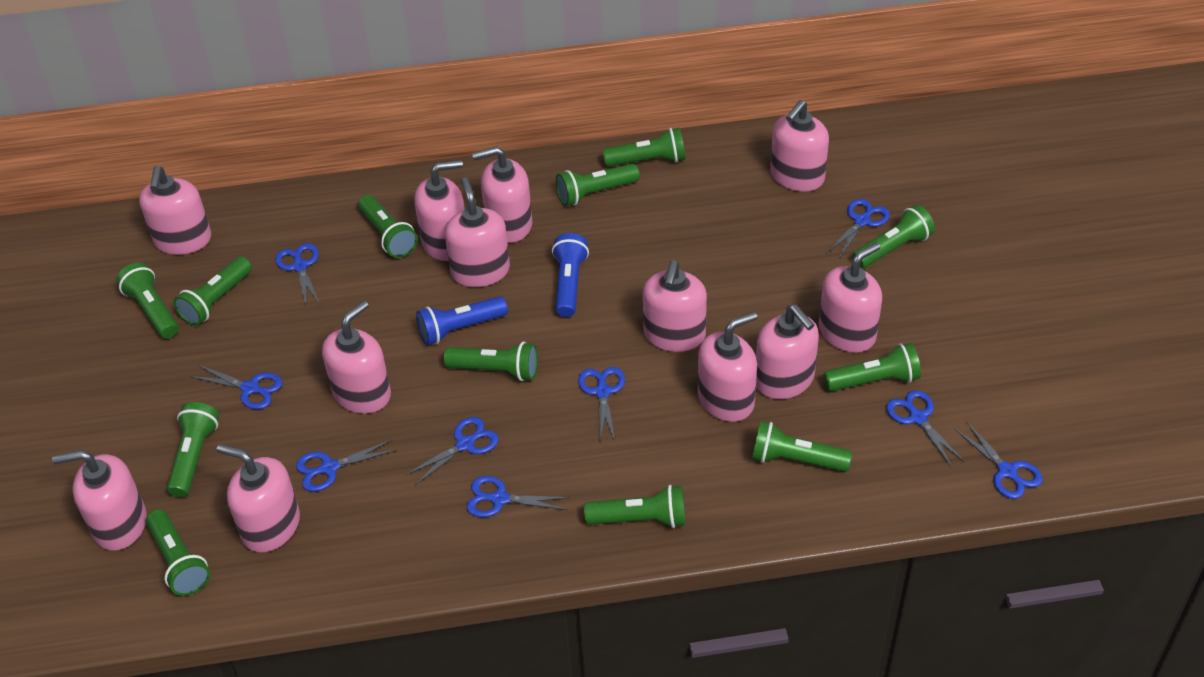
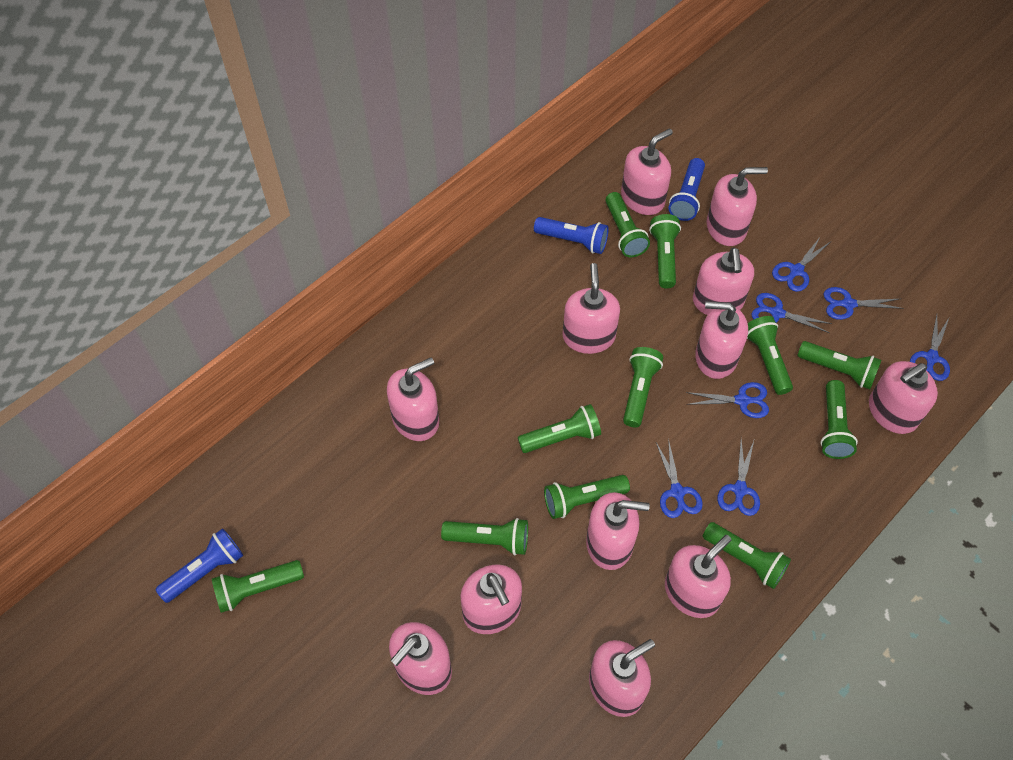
blue flashlight: [416,296,508,345] [552,233,589,317] = 2 -> [156,528,243,603] [534,217,609,254] [668,158,705,221] = 3
blue scissors: [190,365,283,410] [275,243,320,305] [296,440,397,492] [406,417,499,485] [466,476,570,518] [578,367,625,441] [827,199,890,258] [886,390,965,467] [955,422,1043,499] = 9 -> [656,438,703,518] [686,382,769,418] [717,440,760,516] [751,293,832,333] [772,236,830,292] [823,287,904,320] [910,315,950,381] = 7
green flashlight: [116,262,179,339] [146,509,210,596] [167,402,219,497] [173,256,252,326] [358,195,418,258] [444,342,538,381] [556,164,640,206] [584,485,685,528] [603,127,685,167] [752,421,852,472] [824,343,921,392] [852,205,935,268] = 12 -> [212,560,304,613] [441,518,528,555] [518,404,601,453] [544,475,630,519] [605,192,650,257] [623,347,663,427] [649,214,681,289] [703,522,791,589] [747,316,793,395] [797,341,882,389] [820,380,858,459] = 11

